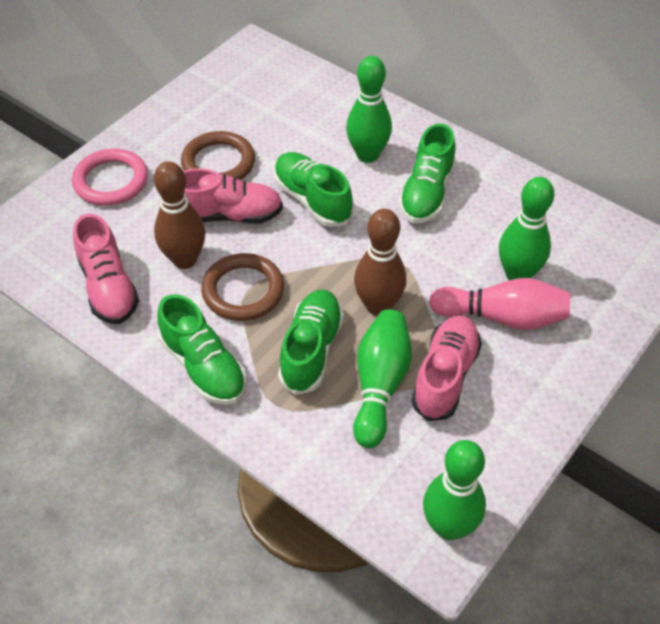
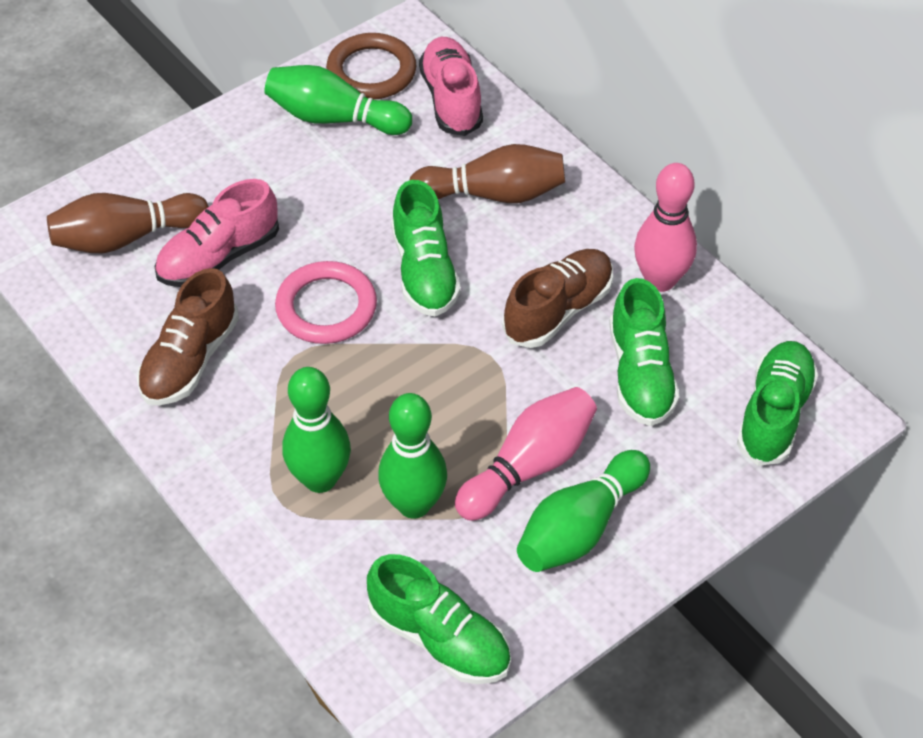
brown ring: [181,131,255,180] [201,253,284,321] = 2 -> [326,33,417,100] = 1
brown shoe: none = 0 -> [137,268,239,405] [502,249,613,348] = 2
pink bowling pin: [429,278,570,330] = 1 -> [455,387,597,521] [634,163,697,292] = 2
pink shoe: [73,214,139,324] [184,168,283,224] [411,315,482,421] = 3 -> [154,179,279,287] [419,37,483,136] = 2

